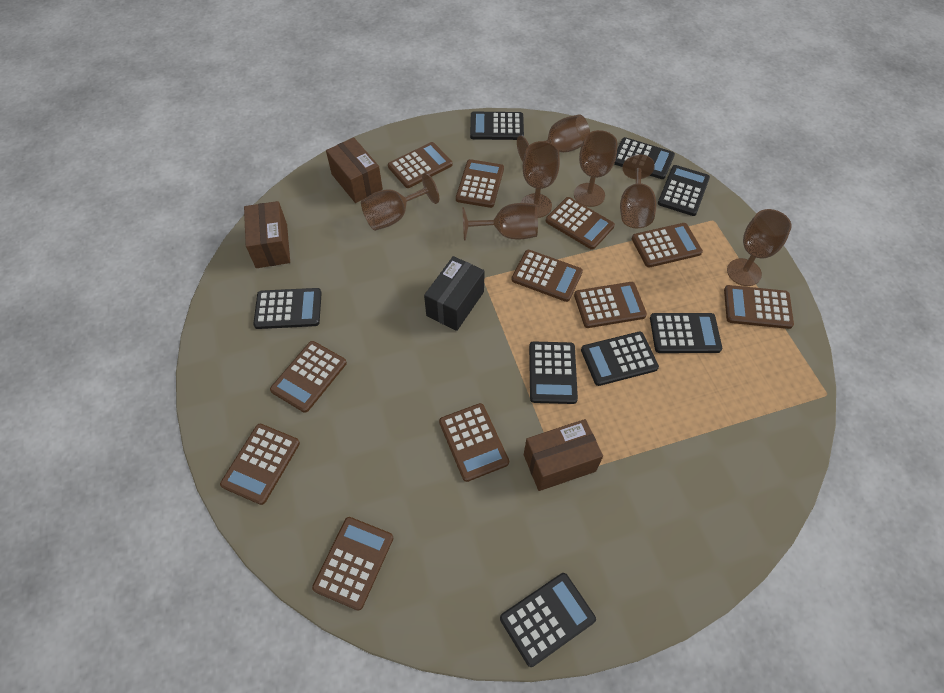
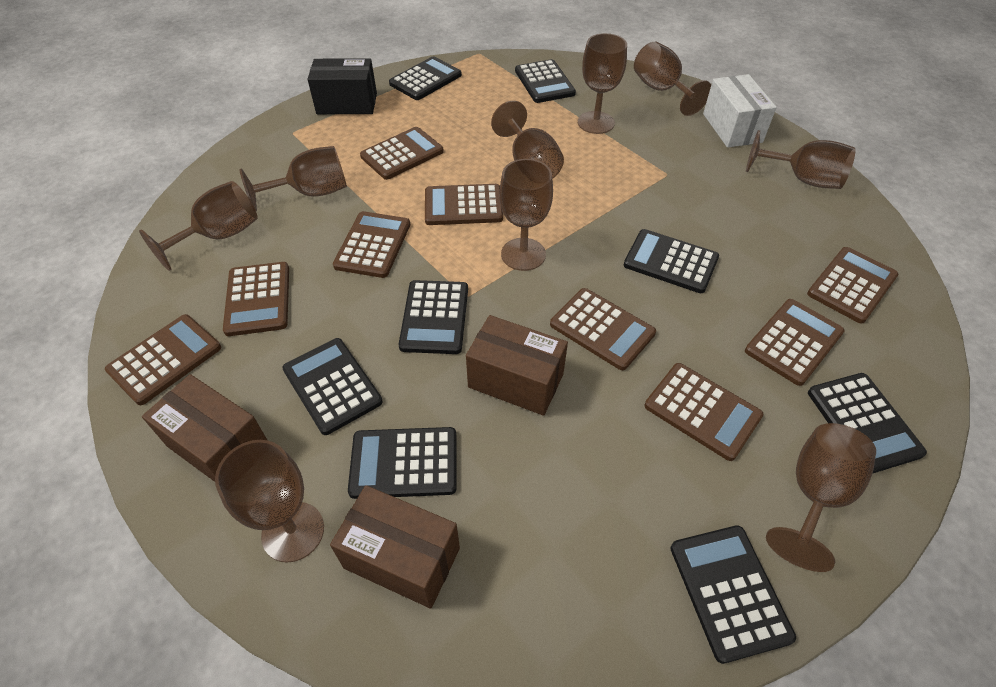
brown calculator: [220,424,300,505] [270,341,347,413] [312,517,393,611] [388,142,452,188] [439,403,509,482] [456,159,504,208] [511,250,583,302] [546,197,615,250] [574,282,647,328] [632,223,703,268] [724,285,794,329] = 11 -> [105,314,221,405] [223,262,289,336] [333,211,410,278] [360,127,444,180] [425,184,503,225] [550,288,656,370] [645,363,764,461] [745,299,844,386] [807,247,898,324] = 9
brown goblet: [361,173,439,231] [462,203,538,241] [517,115,590,161] [521,141,560,218] [574,130,618,207] [620,155,656,228] [727,209,792,286] = 7 -> [139,181,258,271] [215,440,324,563] [239,146,347,211] [491,101,564,179] [499,159,553,271] [578,33,627,134] [634,42,711,116] [746,130,856,189] [766,423,876,572] = 9
white box: none = 0 -> [703,74,777,147] = 1

